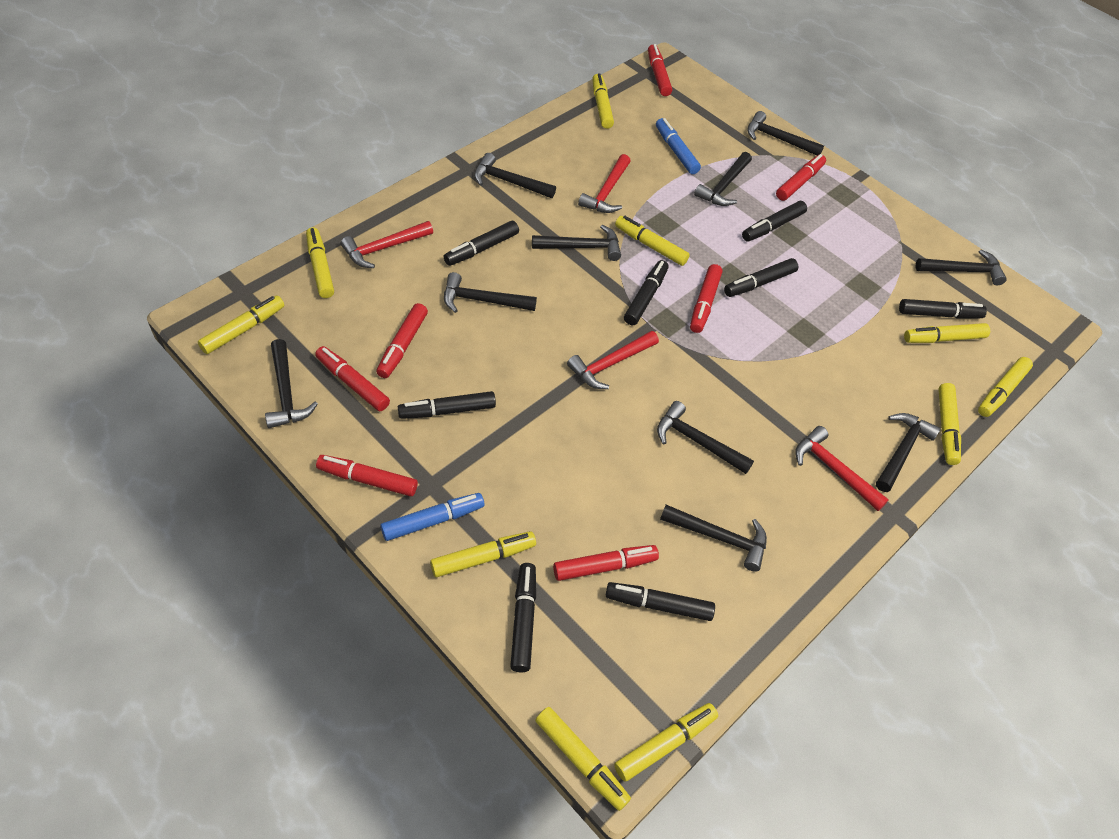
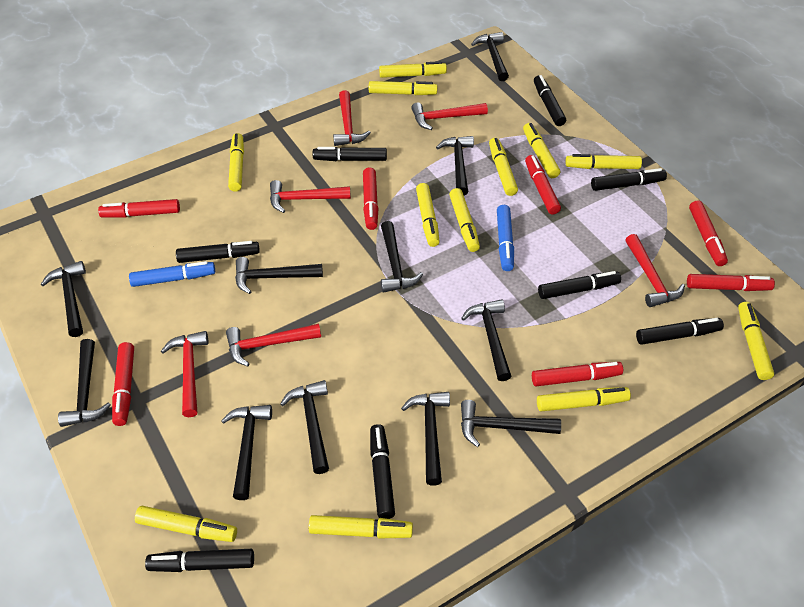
black hammer: [265,339,318,428] [444,272,537,313] [474,153,556,198] [532,225,621,261] [657,401,754,474] [660,505,767,572] [694,152,752,206] [747,111,824,156] [876,413,941,492] [916,249,1007,285] = 10 -> [40,261,86,337] [58,339,111,427] [221,405,272,500] [235,257,323,294] [280,380,329,474] [381,221,423,293] [401,392,450,486] [436,136,474,196] [461,299,512,381] [461,400,561,447] [471,32,509,81] = 11
red hammer: [341,221,433,268] [567,331,659,389] [578,154,631,213] [795,426,889,511] = 4 -> [161,331,208,417] [226,324,321,367] [270,180,351,213] [333,90,371,146] [412,102,488,130] [625,234,685,307] = 6
yellow marker: [198,296,284,354] [306,227,334,298] [430,531,536,577] [535,707,631,811] [592,73,614,129] [614,703,718,782] [615,216,690,266] [904,323,990,343] [938,383,961,465] [978,357,1033,417] = 10 -> [135,506,237,542] [228,133,244,192] [309,515,413,539] [369,81,437,95] [379,61,447,78] [416,183,440,247] [449,188,480,252] [489,138,518,196] [523,123,560,178] [537,387,631,412] [565,154,642,169] [738,302,774,380] = 12

